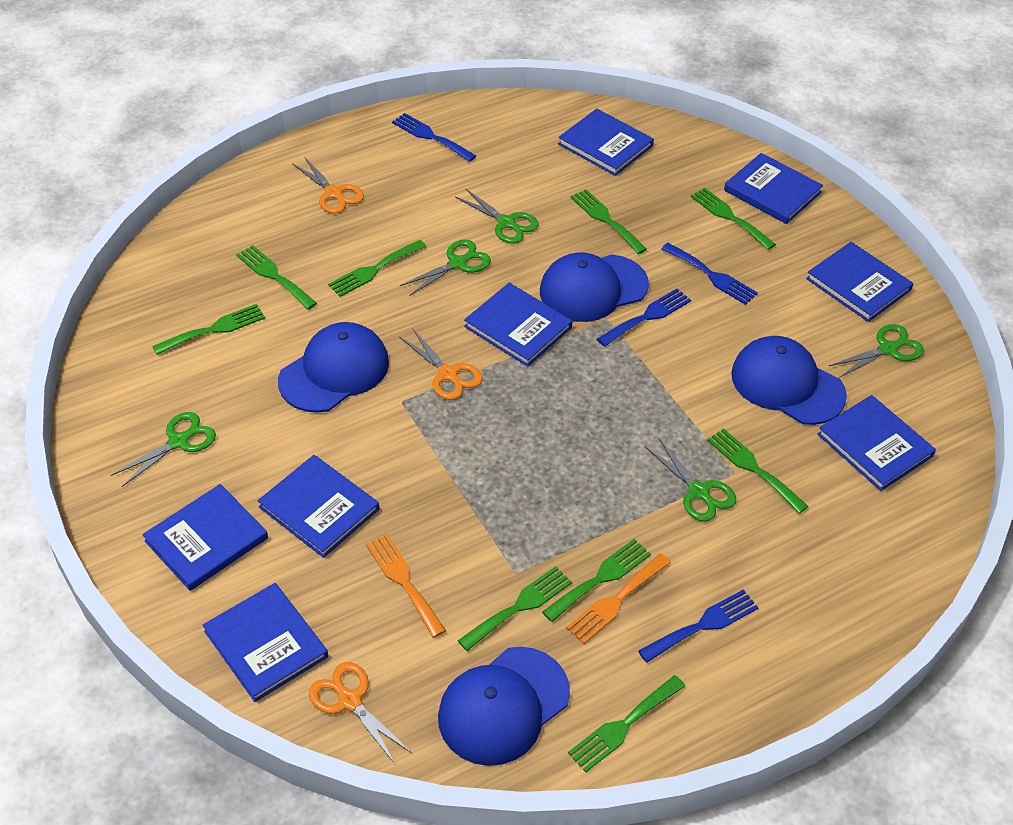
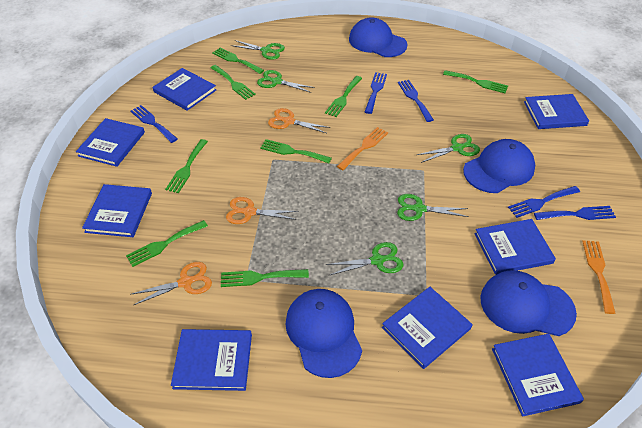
blue fork: [392,113,476,162] [597,289,691,347] [638,589,759,663] [661,243,758,305] = 4 -> [130,105,178,143] [365,72,387,114] [398,80,434,122] [508,186,580,218] [534,206,616,220] = 5
green fork: [152,304,265,355] [236,245,317,310] [328,240,426,297] [458,566,572,651] [542,539,651,622] [568,675,685,772] [570,189,647,254] [691,188,776,250] [707,429,809,514] = 9 -> [126,220,208,267] [165,139,208,193] [210,65,256,100] [212,47,264,74] [221,269,309,287] [260,139,332,163] [325,76,362,117] [443,70,508,93] = 8

